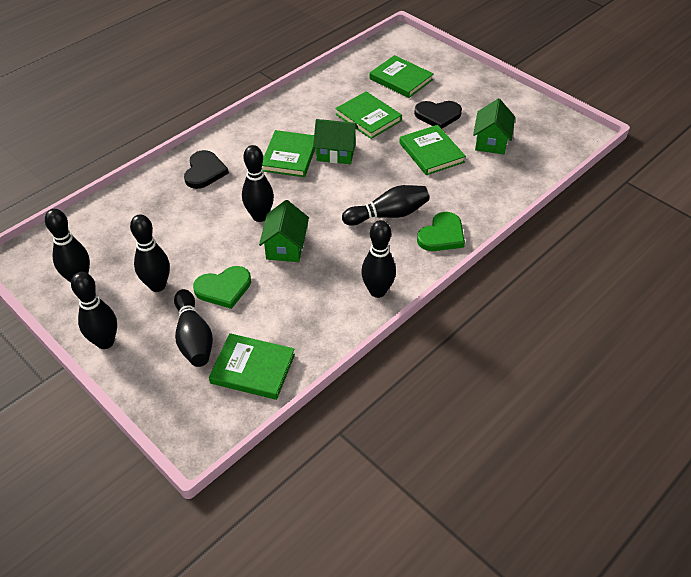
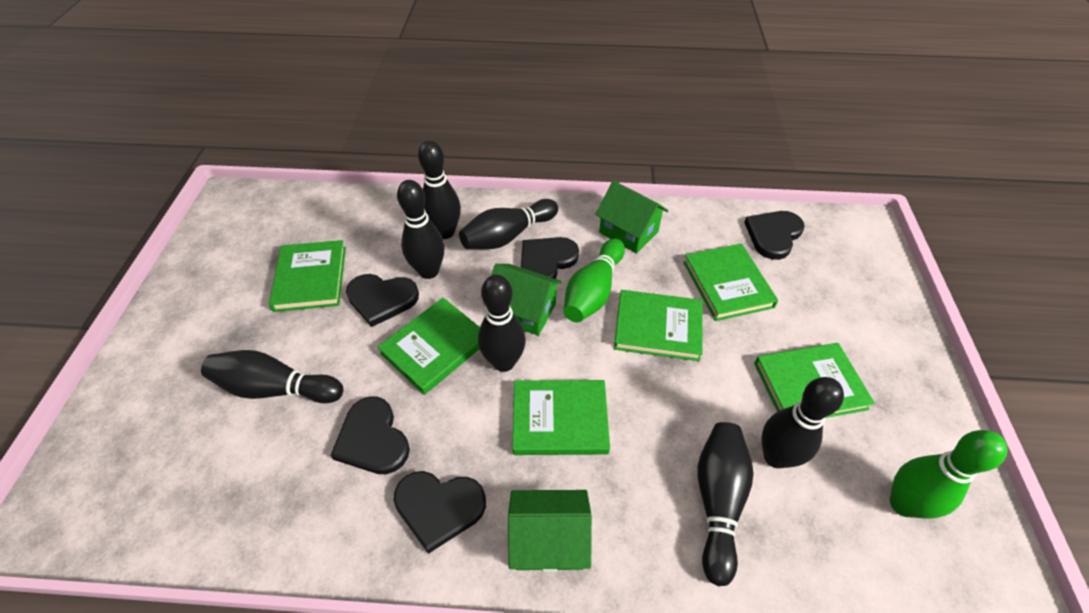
black heart: [184,150,229,189] [414,101,462,129] = 2 -> [330,396,410,474] [346,274,419,327] [394,471,486,554] [521,237,579,279] [744,211,805,260] = 5
green book: [209,333,295,400] [262,130,315,177] [335,92,402,139] [370,55,434,98] [399,125,466,175] = 5 -> [269,240,346,312] [378,298,480,395] [512,380,610,455] [614,290,703,361] [683,244,778,321] [754,343,875,418] = 6
green bowling pin: none = 0 -> [563,239,625,322] [890,430,1008,518] = 2
green heart: [193,266,251,309] [417,212,465,251] = 2 -> none = 0

